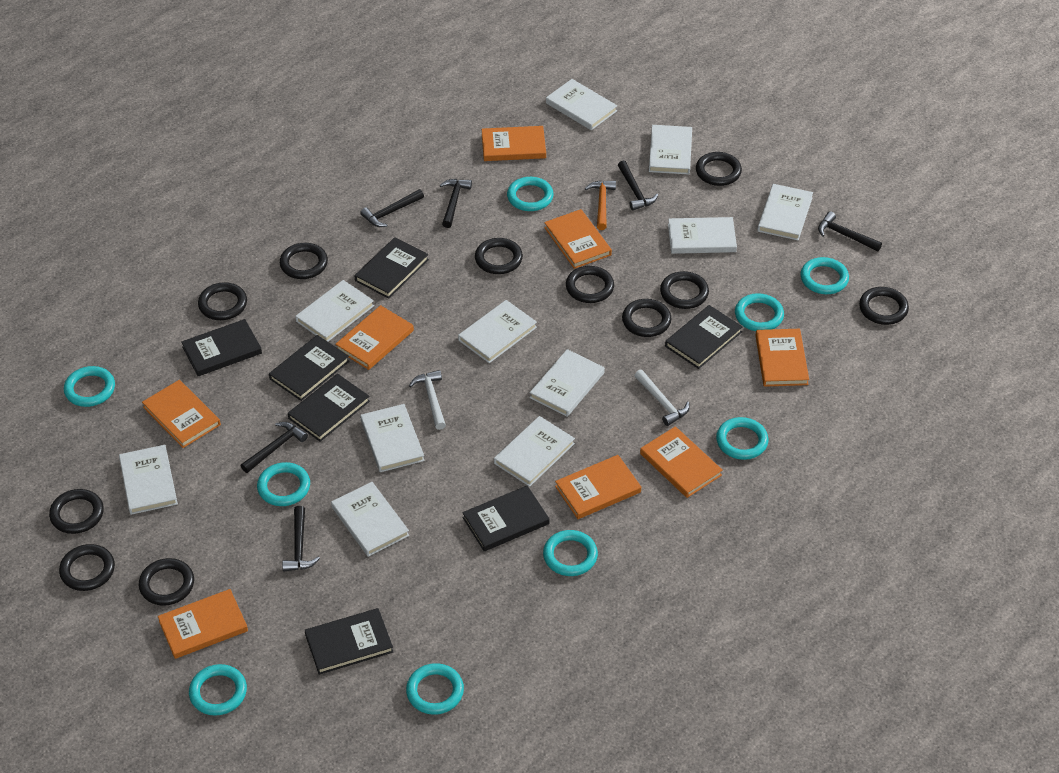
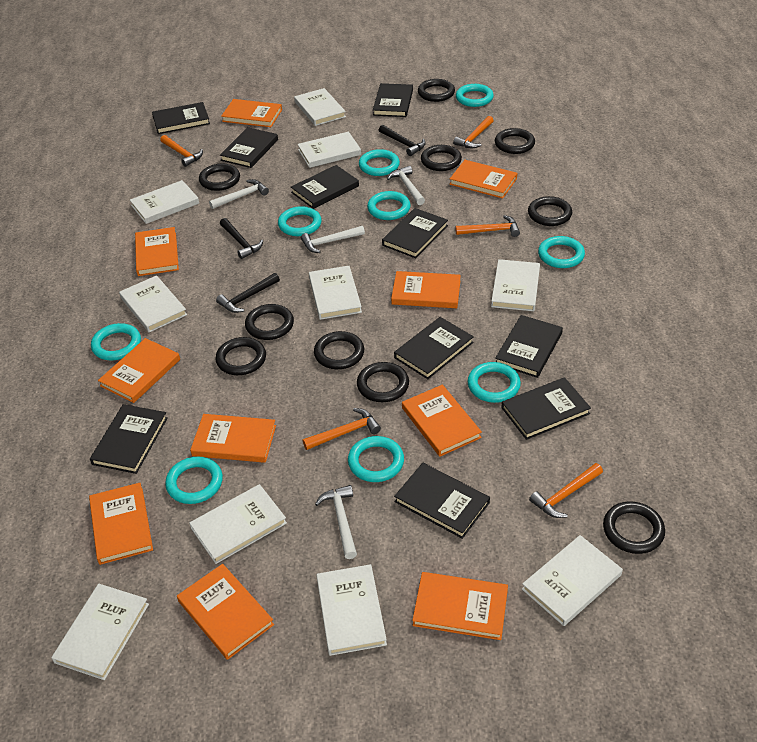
black book: [181,319,262,376] [269,335,349,401] [288,374,370,442] [305,608,393,675] [355,237,429,299] [462,485,549,551] [665,305,743,369] = 7 -> [90,404,168,474] [152,102,210,134] [220,127,278,168] [291,165,359,209] [373,83,413,117] [382,208,448,258] [394,317,474,379] [394,463,490,539] [495,315,563,378] [501,377,591,440] = 10
black hammer: [241,422,308,473] [282,506,320,571] [360,189,424,227] [440,179,472,228] [618,161,658,210] [818,211,882,251] = 6 -> [216,273,280,313] [220,218,263,259] [379,125,426,156] = 3
black ring: [49,489,104,534] [59,544,115,591] [139,558,194,606] [198,282,247,320] [280,243,328,279] [475,238,523,274] [566,266,614,303] [622,299,672,337] [660,271,709,309] [696,152,742,186] [859,287,909,325] = 11 -> [199,164,240,191] [215,337,266,375] [245,304,294,340] [314,331,364,369] [357,362,409,402] [418,79,455,102] [421,145,462,171] [495,128,535,154] [528,196,572,226] [603,501,665,554] = 10
orange book: [142,380,221,448] [158,589,248,659] [335,305,414,370] [482,126,546,161] [544,209,612,269] [555,455,641,519] [640,426,723,498] [755,329,809,387] = 8 -> [89,483,153,565] [98,338,180,403] [135,227,179,276] [177,564,274,660] [190,414,276,463] [221,99,282,127] [391,271,461,308] [402,385,482,457] [412,572,508,640] [450,160,517,199] = 10
orange hammer: [584,181,616,230] = 1 -> [160,135,203,167] [303,408,381,450] [453,116,494,148] [455,215,520,237] [529,463,603,518] = 5
white book: [119,445,178,515] [295,280,374,342] [331,482,409,557] [360,404,425,472] [458,300,537,363] [494,416,575,487] [530,349,605,417] [546,79,617,130] [649,125,692,175] [668,217,737,254] [757,184,813,240] = 11 -> [51,584,149,680] [119,275,187,333] [130,180,199,224] [189,484,287,564] [294,88,346,126] [298,132,361,168] [309,266,362,320] [316,564,387,656] [491,259,540,311] [522,535,623,626] = 10
white hammer: [409,370,446,430] [634,370,689,426] = 2 -> [209,179,269,209] [301,226,365,253] [315,485,357,559] [387,166,425,205] = 4

